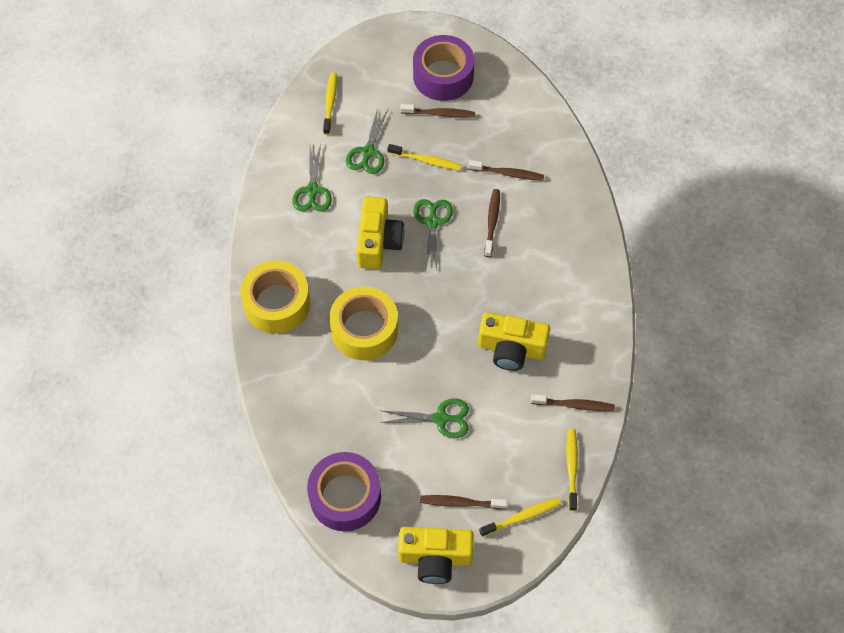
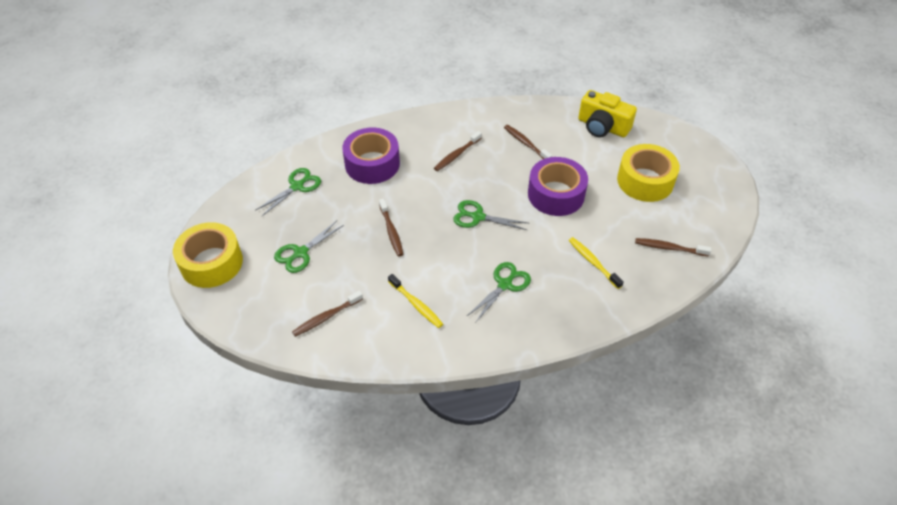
yellow camera: [356,196,405,269] [398,527,474,584] [478,312,550,371] = 3 -> [578,90,637,138] = 1
yellow toothbrush: [323,72,337,135] [387,144,462,171] [479,498,561,537] [566,429,578,511] = 4 -> [388,274,443,328] [569,237,624,289] = 2

